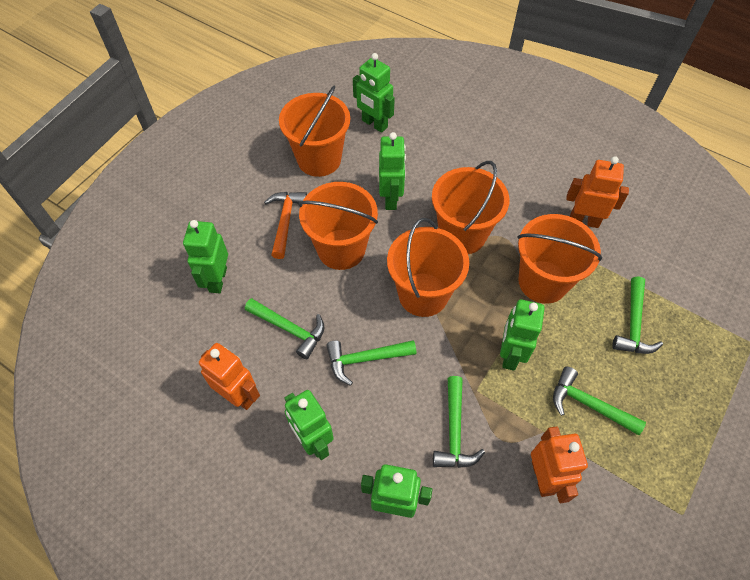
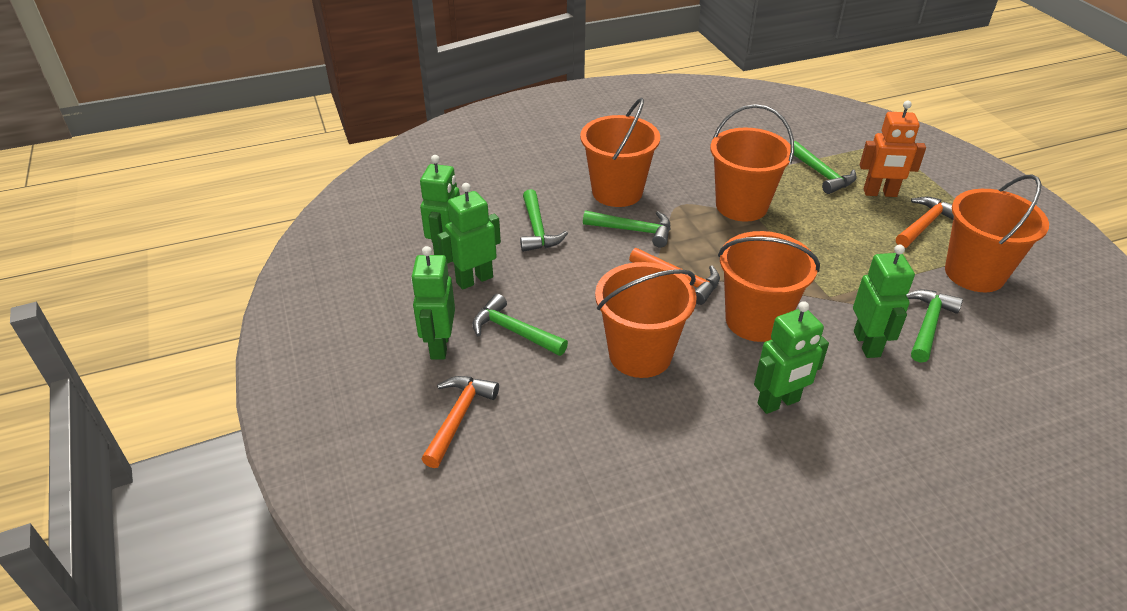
green robot: [183,220,228,293] [284,390,334,460] [353,53,395,133] [361,464,432,518] [379,132,406,210] [500,299,545,371] = 6 -> [411,246,455,360] [420,155,460,255] [437,183,501,290] [754,301,829,414] [853,244,915,358] = 5
orange hammer: [264,192,307,259] = 1 -> [422,376,499,468] [629,248,720,305] [896,197,954,248] = 3
orange robot: [199,343,260,410] [531,426,588,503] [566,156,629,228] = 3 -> [860,101,926,197] = 1

